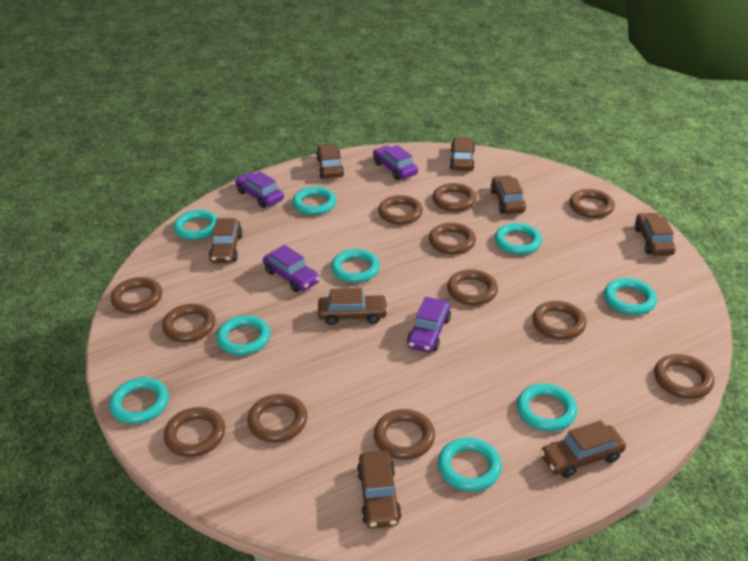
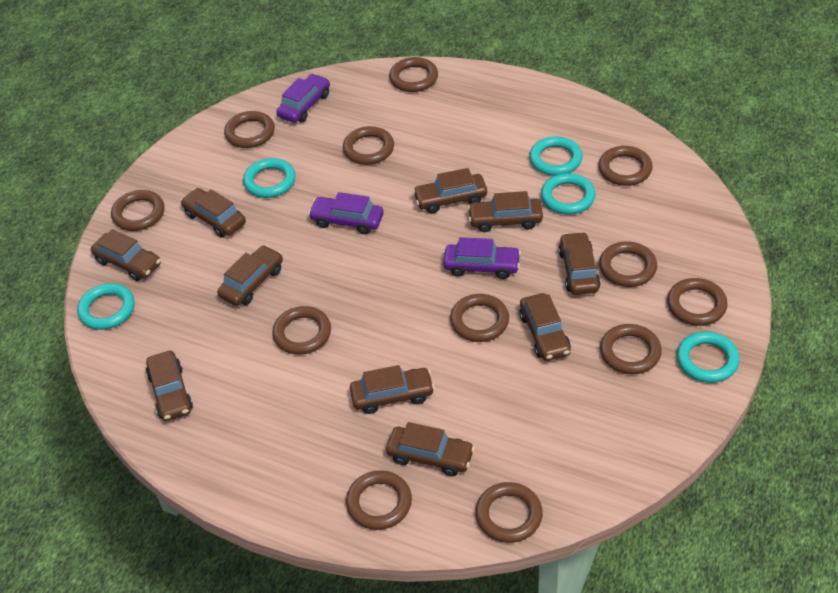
brown car: [209,218,243,263] [316,144,344,179] [318,288,388,325] [357,451,402,529] [450,137,475,171] [490,175,526,214] [540,420,626,478] [635,213,676,256] = 8 -> [91,229,161,281] [146,351,193,421] [181,188,246,237] [217,245,283,306] [350,365,435,414] [386,422,475,476] [413,168,487,213] [468,191,543,232] [519,293,571,361] [558,232,600,295] = 10
purple car: [235,171,284,208] [263,245,320,292] [373,145,418,180] [407,297,451,353] = 4 -> [276,74,330,123] [308,192,383,234] [443,237,521,279] = 3
turquoise ring: [109,377,169,424] [173,210,218,240] [216,315,270,355] [292,187,336,215] [331,249,380,283] [438,438,502,492] [494,223,542,255] [517,384,577,431] [604,278,657,315] = 9 -> [77,283,135,330] [243,158,296,198] [529,136,583,176] [541,173,596,215] [677,331,740,383] = 5

